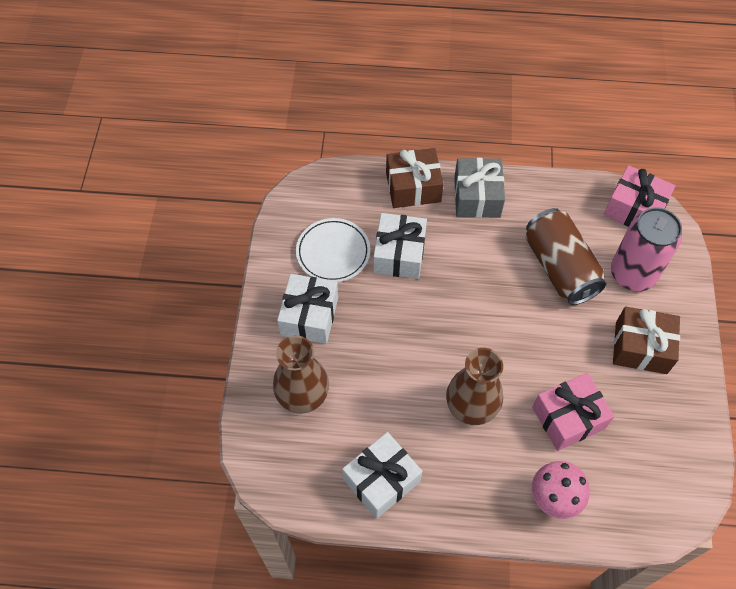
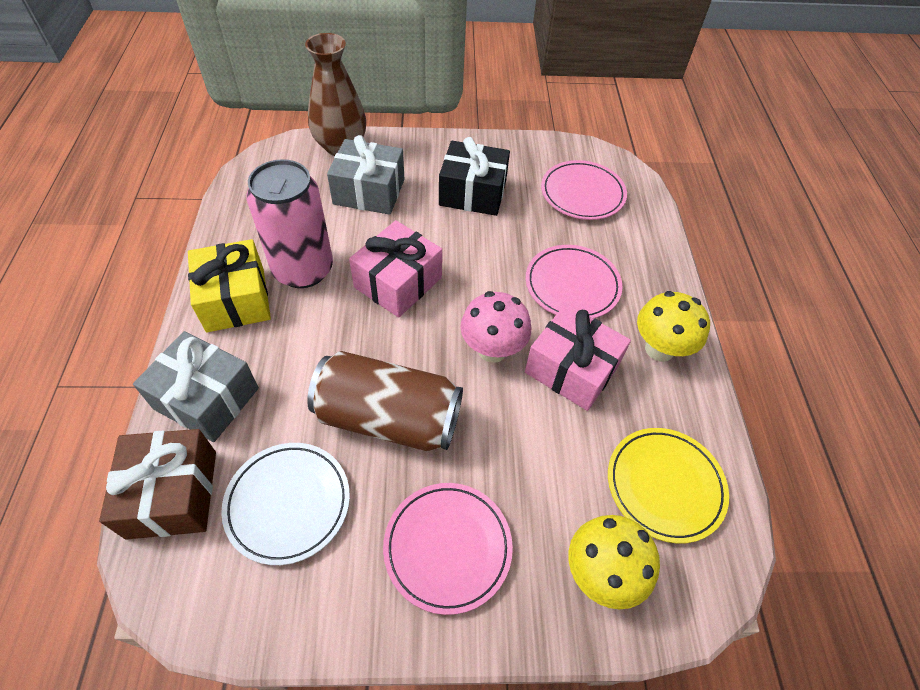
black gift: none = 0 -> [439,137,510,216] = 1
brown gift: [386,148,444,208] [613,307,680,374] = 2 -> [99,429,216,540] = 1
brown vase: [273,336,329,414] [446,348,503,425] = 2 -> [305,33,366,156] = 1
grey gift: [454,158,505,218] = 1 -> [133,331,259,442] [327,135,404,215] = 2
pink plate: none = 0 -> [383,483,513,615] [526,245,623,319] [541,160,627,220] = 3
white gift: [277,274,338,344] [342,432,422,519] [373,213,427,279] = 3 -> none = 0
yellow gift: none = 0 -> [188,239,271,332] = 1
yellow mushroom: none = 0 -> [568,515,660,609] [637,291,710,362] = 2
yellow plate: none = 0 -> [608,428,729,543] = 1

